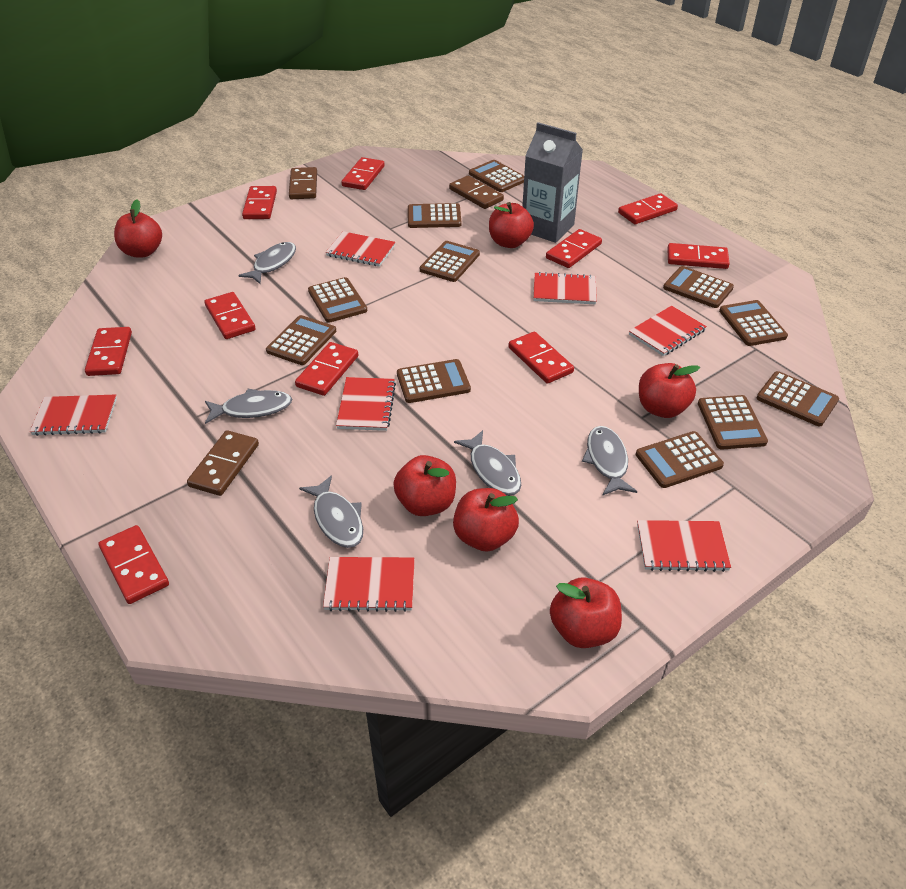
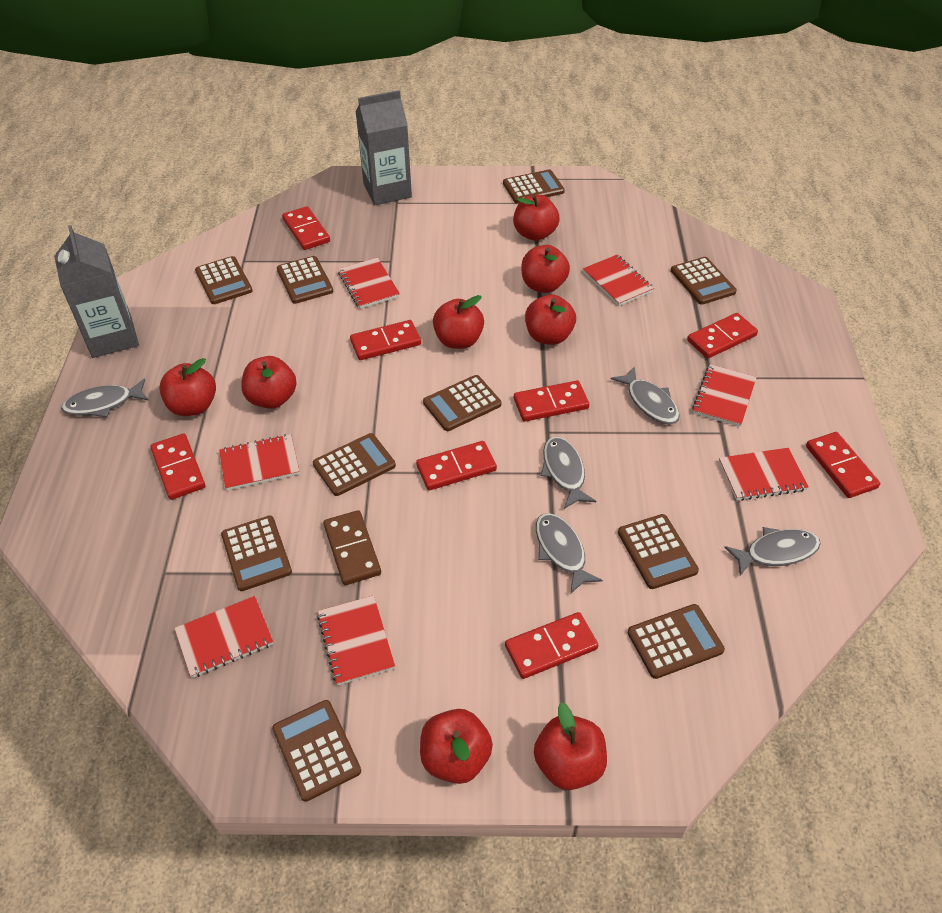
brown calculator: [266,315,336,365] [308,277,367,323] [397,359,471,403] [408,203,461,228] [420,241,480,282] [469,160,524,192] [636,431,724,488] [663,266,734,308] [698,395,768,450] [719,300,788,346] [757,371,839,426] = 11 -> [195,256,253,304] [221,515,292,591] [272,700,361,802] [277,256,334,304] [313,433,396,496] [423,375,501,431] [503,170,565,204] [618,514,699,589] [628,604,725,679] [671,257,737,305] = 10
brown domino: [187,430,259,496] [289,167,317,199] [449,176,504,209] = 3 -> [323,510,381,585] = 1
grey carton: [522,122,583,243] = 1 -> [54,225,139,358] [356,90,412,205] = 2
red apple: [114,199,162,257] [393,455,456,516] [453,488,519,552] [489,202,534,248] [550,577,622,648] [639,363,700,418] = 6 -> [159,358,216,416] [241,356,297,409] [420,709,493,784] [433,295,484,349] [513,195,559,241] [521,245,570,293] [525,295,576,345] [534,702,607,790] = 8
red domino: [85,327,132,376] [98,525,169,604] [204,292,256,339] [242,186,277,219] [295,342,358,396] [342,157,385,190] [508,332,574,384] [546,229,602,268] [618,193,678,224] [667,243,730,269] = 10 -> [150,433,205,500] [282,206,330,250] [350,320,421,360] [416,441,497,490] [505,612,598,679] [514,381,589,422] [687,313,758,359] [806,432,880,498] = 8

